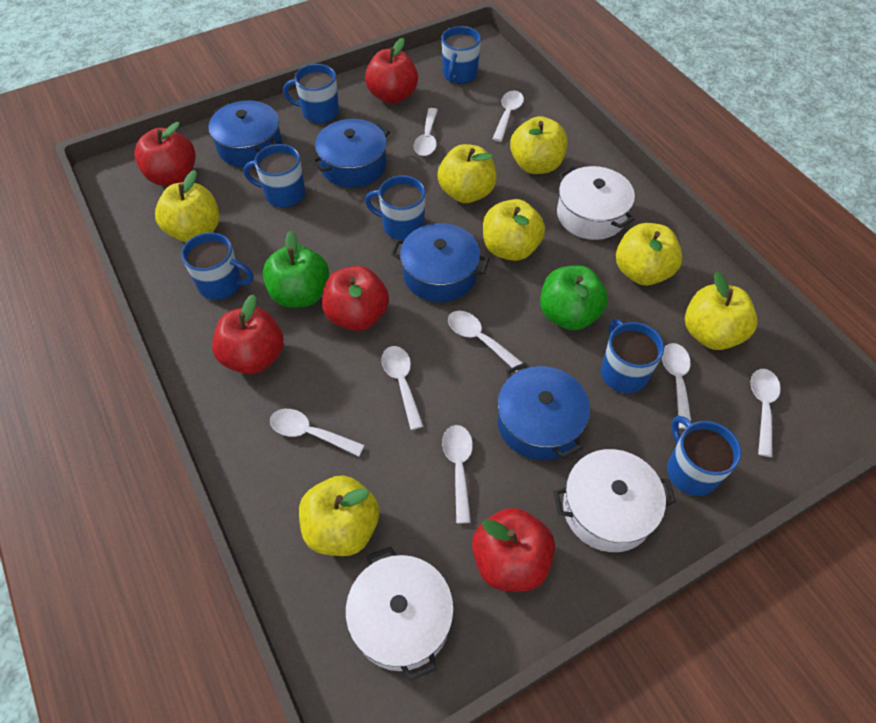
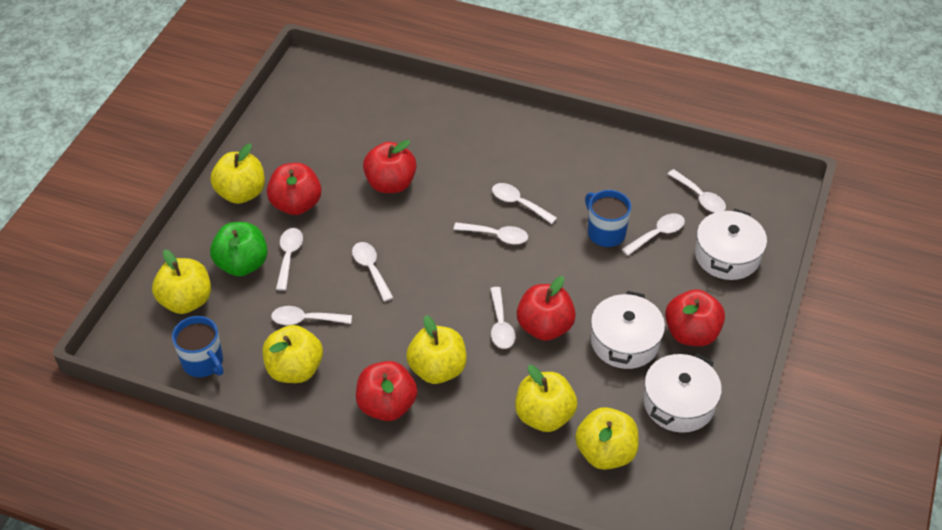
blue mug: [181,232,253,300] [243,144,305,208] [283,64,339,124] [365,176,425,241] [442,26,481,84] [601,319,664,393] [667,416,741,496] = 7 -> [172,316,223,377] [585,190,631,247] = 2
blue pot: [208,101,282,168] [311,119,390,188] [391,223,489,302] [498,362,590,460] = 4 -> none = 0
green apple: [263,231,329,308] [540,266,608,330] = 2 -> [210,222,268,276] = 1
yellow apple: [155,170,220,242] [299,475,379,556] [438,144,497,203] [483,199,545,261] [510,116,567,174] [616,223,682,285] [685,271,757,350] = 7 -> [152,249,211,314] [210,143,265,204] [262,325,323,383] [406,315,467,384] [515,365,577,432] [575,407,639,470] = 6

